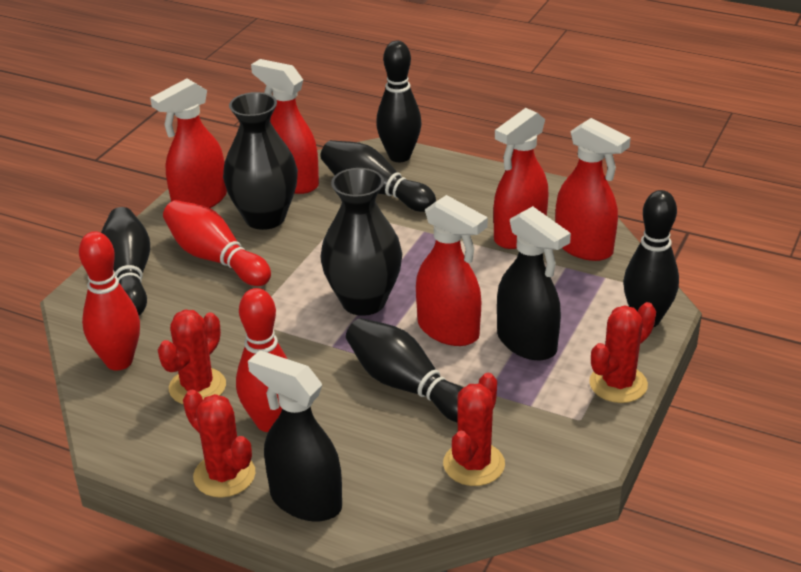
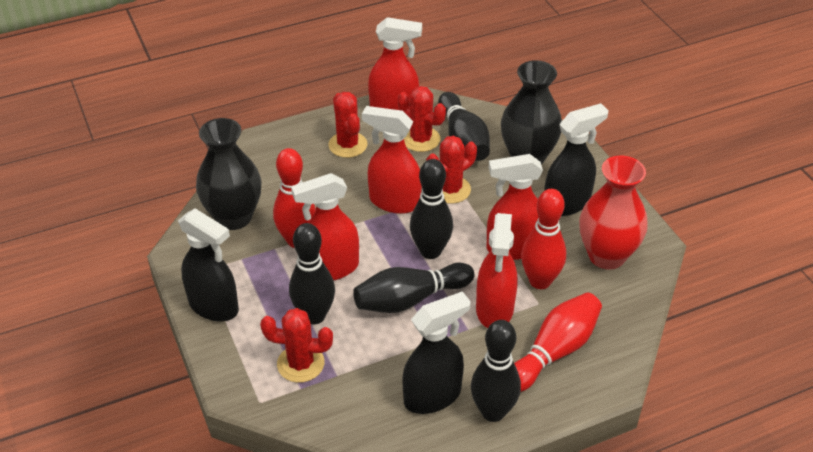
black spray bottle: [248,350,342,521] [497,206,571,360] = 2 -> [178,208,239,322] [402,291,471,414] [544,103,609,216] = 3
red vase: none = 0 -> [579,156,648,270] = 1

